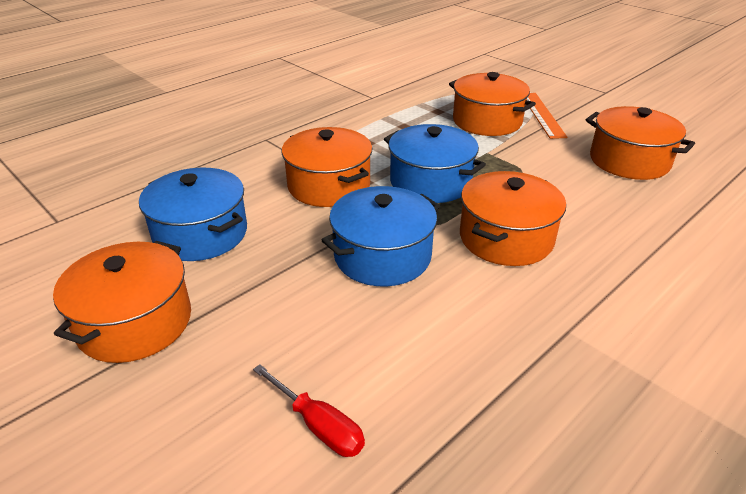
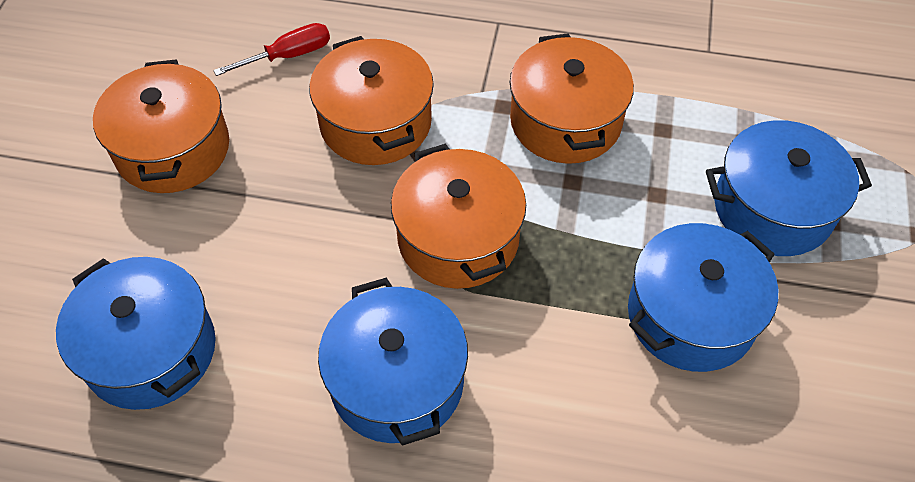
blue pot: [139,168,247,261] [322,186,440,286] [384,124,486,203] = 3 -> [56,257,216,410] [318,277,468,446] [628,223,778,372] [706,120,872,256] = 4
orange pot: [53,241,191,363] [282,127,373,207] [449,72,536,136] [460,171,566,266] [586,106,695,180] = 5 -> [93,59,229,193] [309,36,434,165] [391,144,526,289] [510,33,634,164] = 4
orange ruler: [527,93,567,139] = 1 -> none = 0

